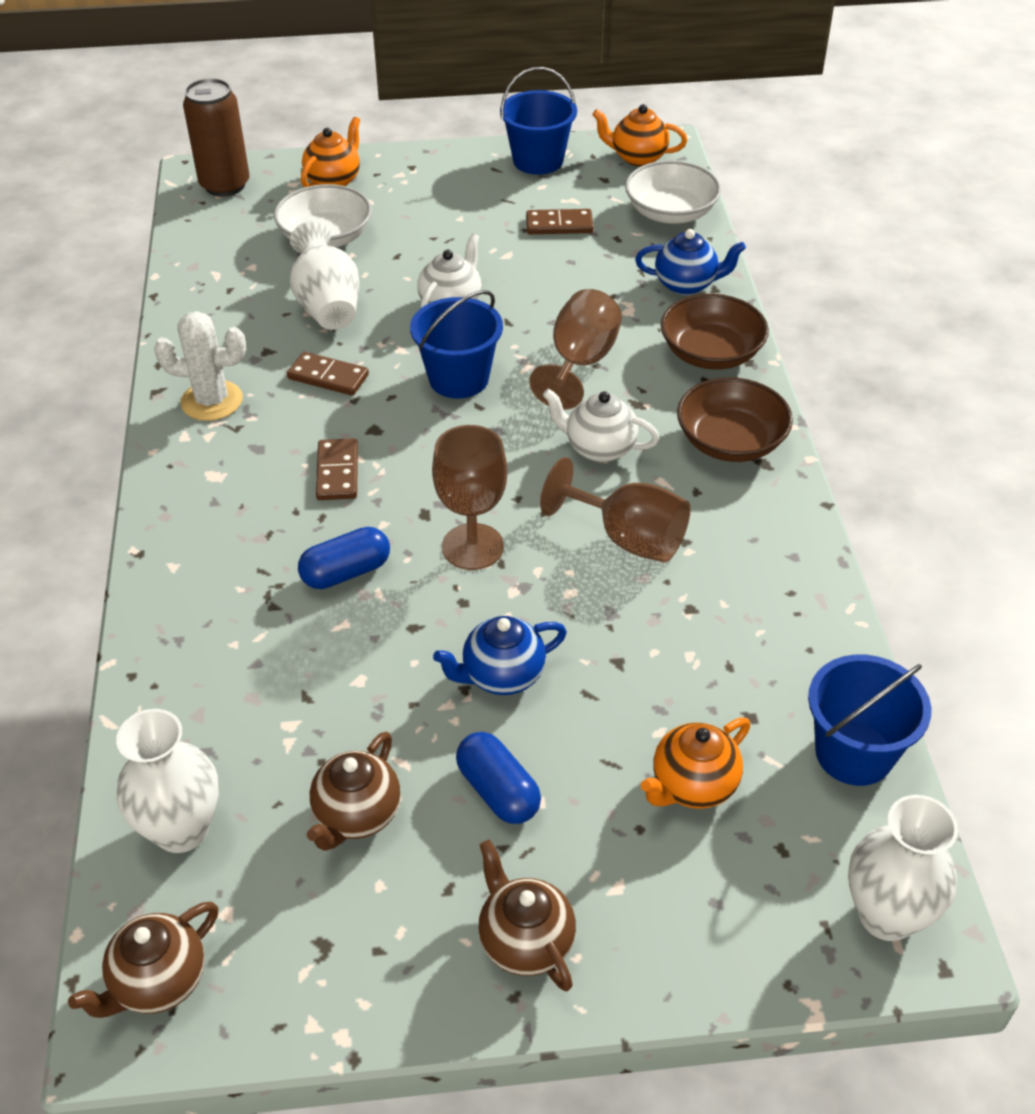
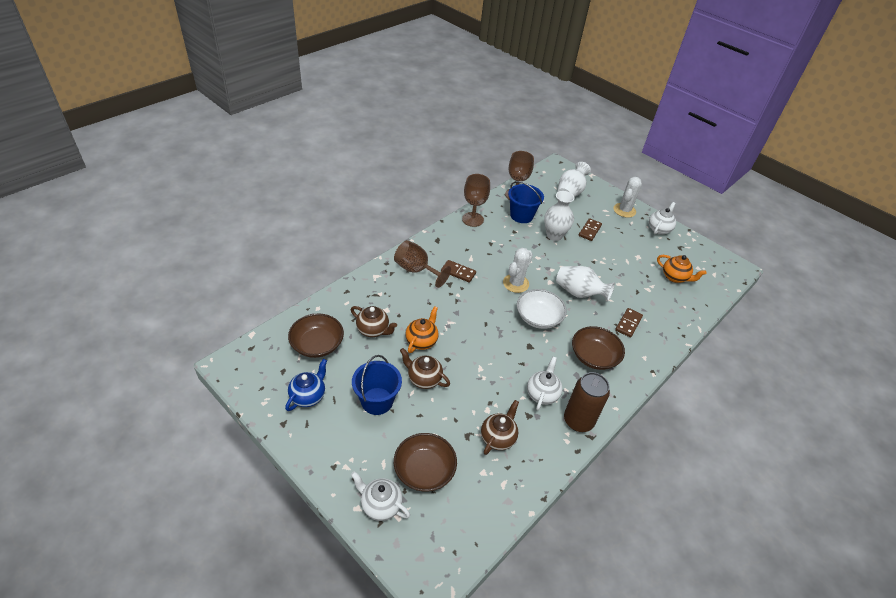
blue bucket: [410,290,503,399] [500,67,577,175] [808,654,931,786] = 3 -> [352,355,402,415] [508,181,544,223] = 2
blue capsule: [298,527,390,589] [456,732,541,824] = 2 -> none = 0
blue teapot: [433,616,567,695] [635,229,746,295] = 2 -> [285,359,327,411] = 1
brown bowl: [661,294,769,370] [677,377,793,462] = 2 -> [288,313,344,358] [394,433,457,491] [572,326,625,370] = 3
orange teapot: [301,117,360,187] [592,104,687,166] [641,717,750,809] = 3 -> [406,306,439,353] [657,255,707,283] = 2
white bowl: [274,184,372,247] [625,161,721,224] = 2 -> [517,289,567,329] = 1
white cactus: [154,311,246,421] = 1 -> [503,248,533,293] [613,177,642,218] = 2
white teapot: [417,233,481,309] [543,388,660,462] = 2 -> [351,471,410,521] [527,357,562,410] [649,202,676,235] = 3

